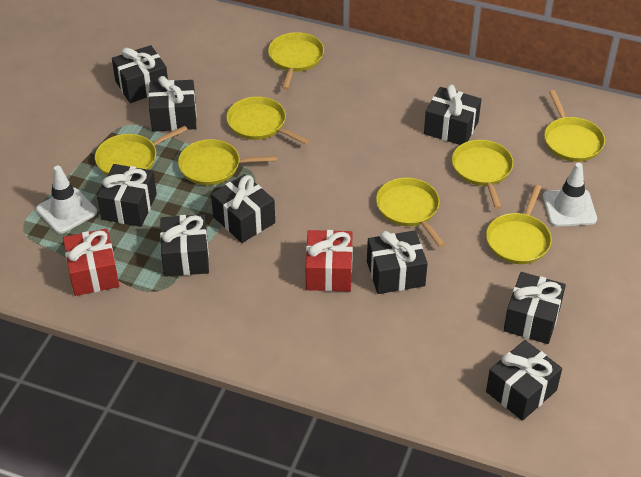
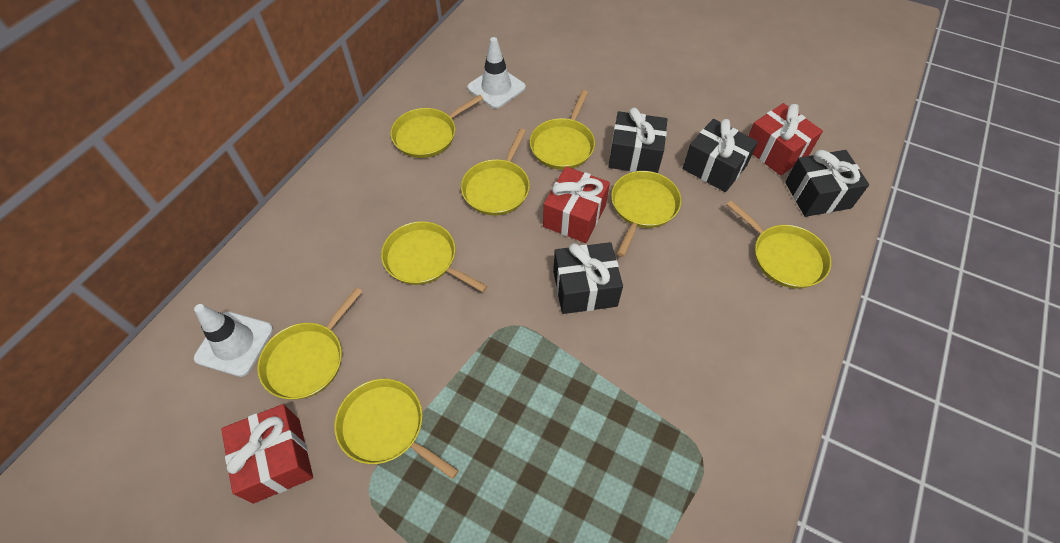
black gift: [97,164,157,227] [112,45,168,103] [148,76,197,132] [160,214,209,277] [211,174,275,243] [367,231,428,294] [424,85,481,145] [486,340,562,421] [503,272,566,344] = 9 -> [553,242,623,314] [608,108,668,173] [682,119,758,192] [785,150,869,217] = 4
red gift: [63,228,119,296] [306,230,353,291] = 2 -> [221,404,313,504] [543,167,610,243] [748,103,823,176] = 3

